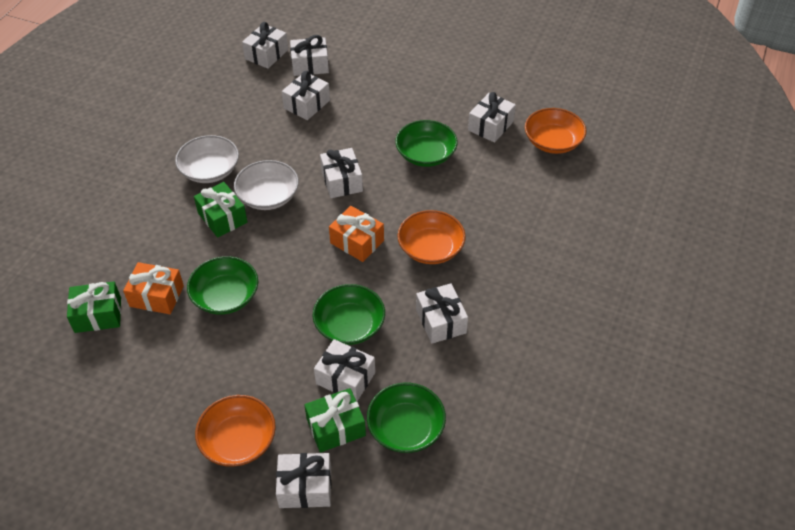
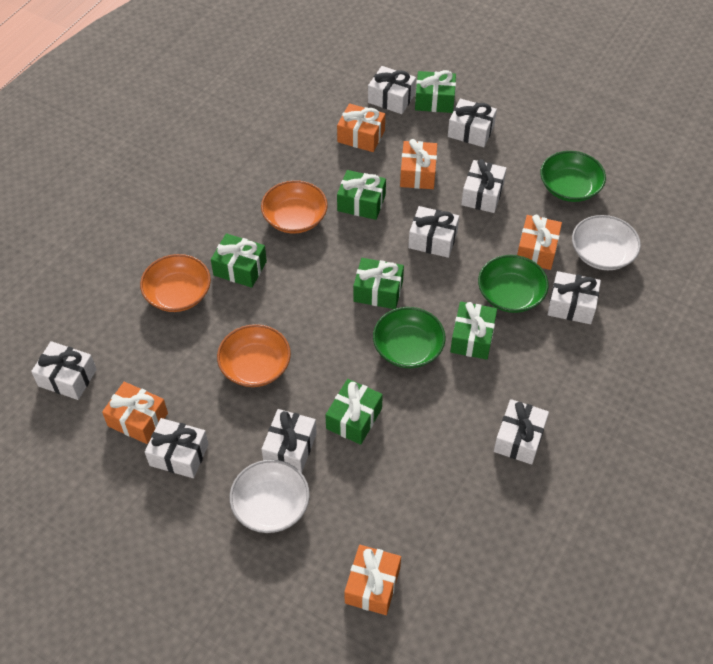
green bowl: [187,256,258,315] [313,284,385,345] [367,383,446,453] [395,120,458,167] = 4 -> [373,307,446,368] [478,255,549,313] [540,151,606,202] = 3
green gift: [67,281,121,333] [194,182,247,238] [304,388,366,453] = 3 -> [211,233,267,288] [325,379,383,445] [337,170,386,220] [353,258,404,309] [415,70,456,113] [450,302,497,360] = 6
orange gift: [123,262,184,314] [329,206,384,262] = 2 -> [102,382,168,444] [337,103,385,152] [344,545,401,615] [400,139,437,189] [517,215,562,270] = 5
white gift: [242,22,288,69] [276,453,332,508] [282,71,330,120] [290,35,329,76] [314,339,375,401] [320,148,363,198] [416,283,468,344] [468,92,516,143] = 8 -> [31,341,97,400] [145,418,209,478] [261,409,317,473] [368,66,416,114] [408,206,459,258] [448,99,497,147] [461,159,507,213] [494,399,549,465] [547,271,601,324] = 9

